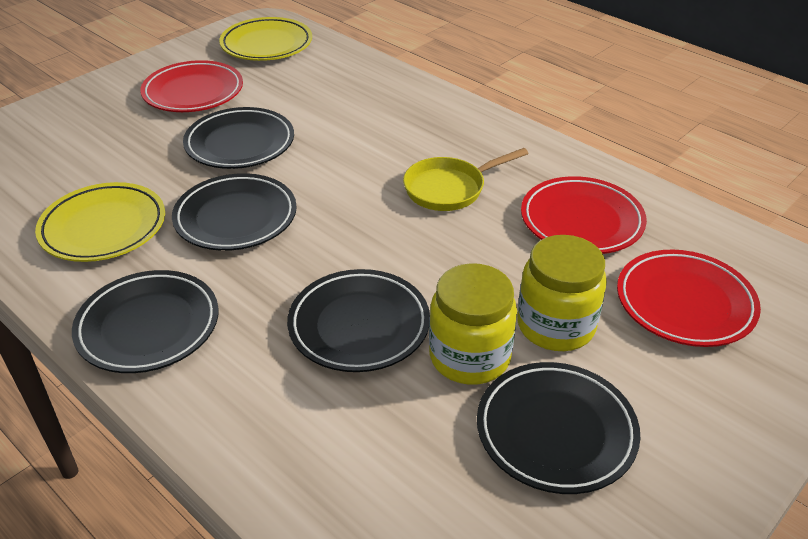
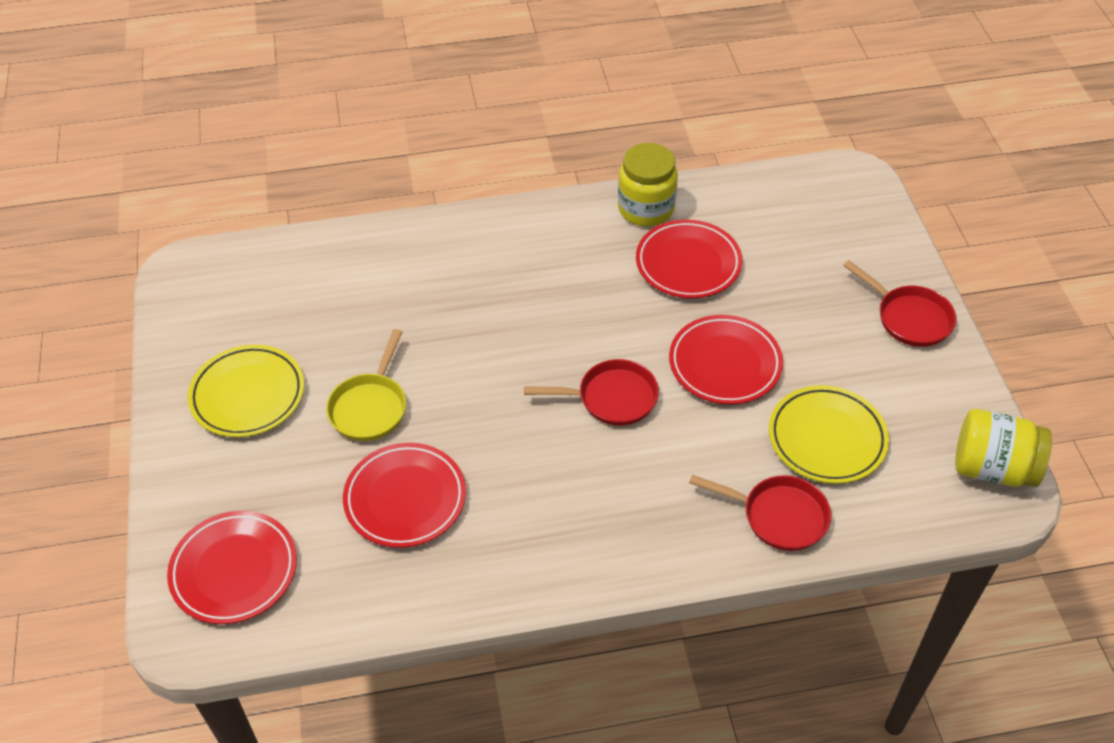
black plate: [72,270,219,373] [172,173,297,251] [183,107,294,169] [287,269,430,372] [477,362,640,494] = 5 -> none = 0
red pan: none = 0 -> [524,359,659,426] [689,475,831,551] [843,260,956,347] = 3
red plate: [140,60,243,112] [521,176,647,254] [617,250,761,347] = 3 -> [167,511,297,624] [343,443,466,548] [636,219,742,298] [669,315,783,404] = 4

